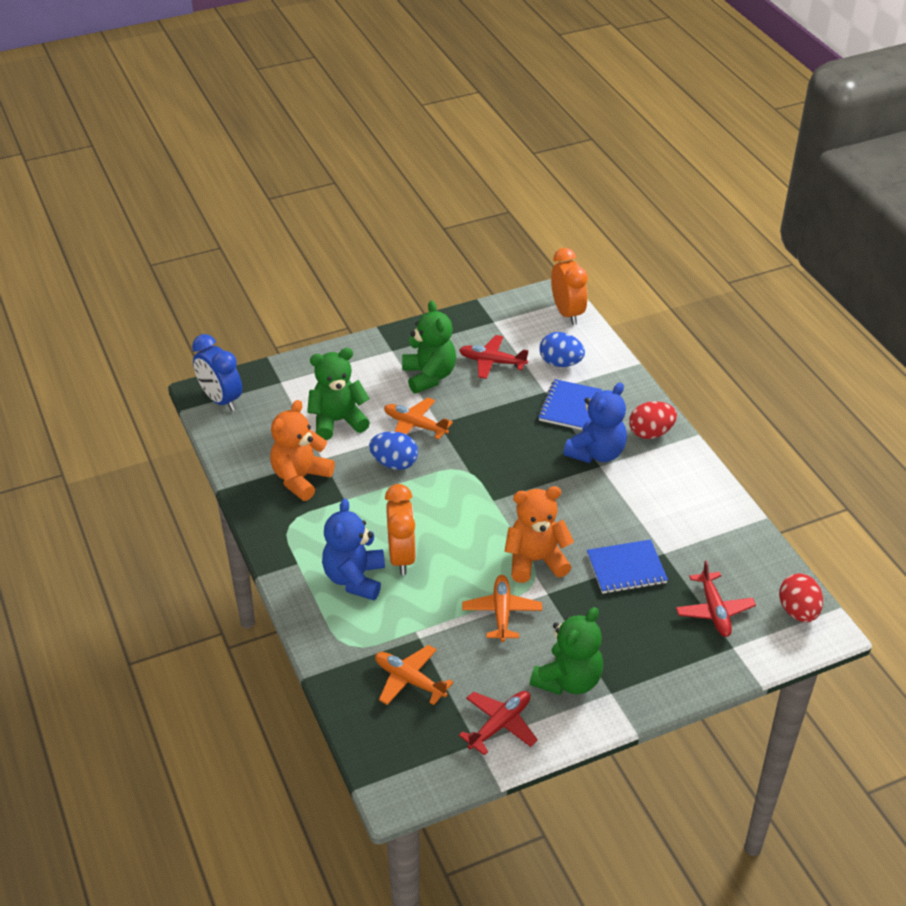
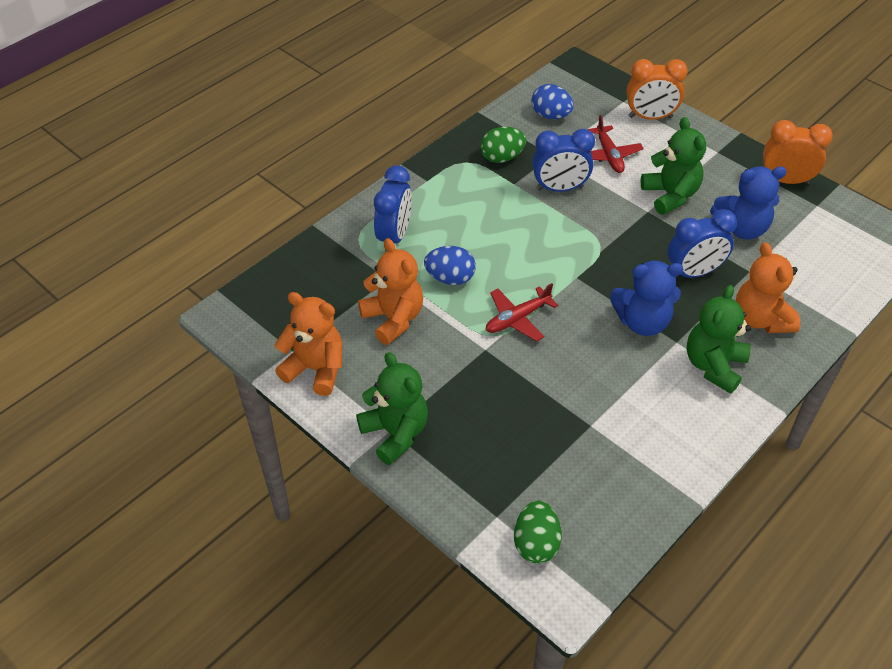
blue clock: [192,334,242,411] = 1 -> [374,165,412,252] [532,129,595,192] [667,209,737,278] = 3
blue notebook: [538,379,602,430] [587,539,668,594] = 2 -> none = 0
green egg: none = 0 -> [481,127,526,163] [514,501,562,564] = 2
orange plane: [375,645,453,705] [384,398,453,440] [462,575,542,642] = 3 -> none = 0
orange teddy bear: [270,400,335,501] [504,486,574,583] = 2 -> [275,292,342,396] [358,238,423,345] [736,242,800,333] = 3
red egg: [629,401,677,439] [779,574,823,622] = 2 -> none = 0
red plane: [459,335,528,379] [459,691,538,756] [676,560,756,637] = 3 -> [486,283,558,342] [587,115,644,173] = 2

